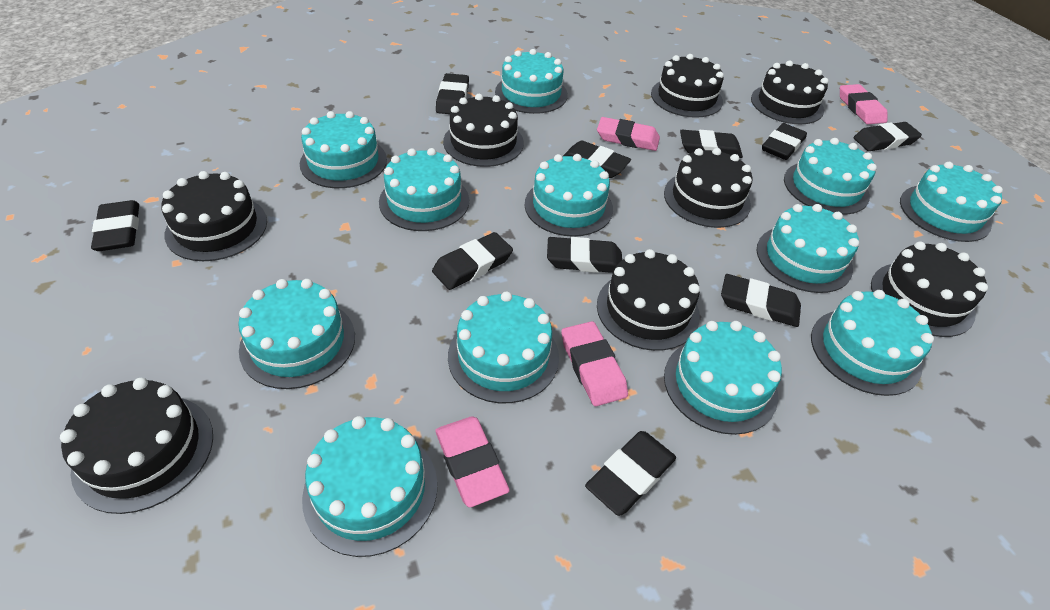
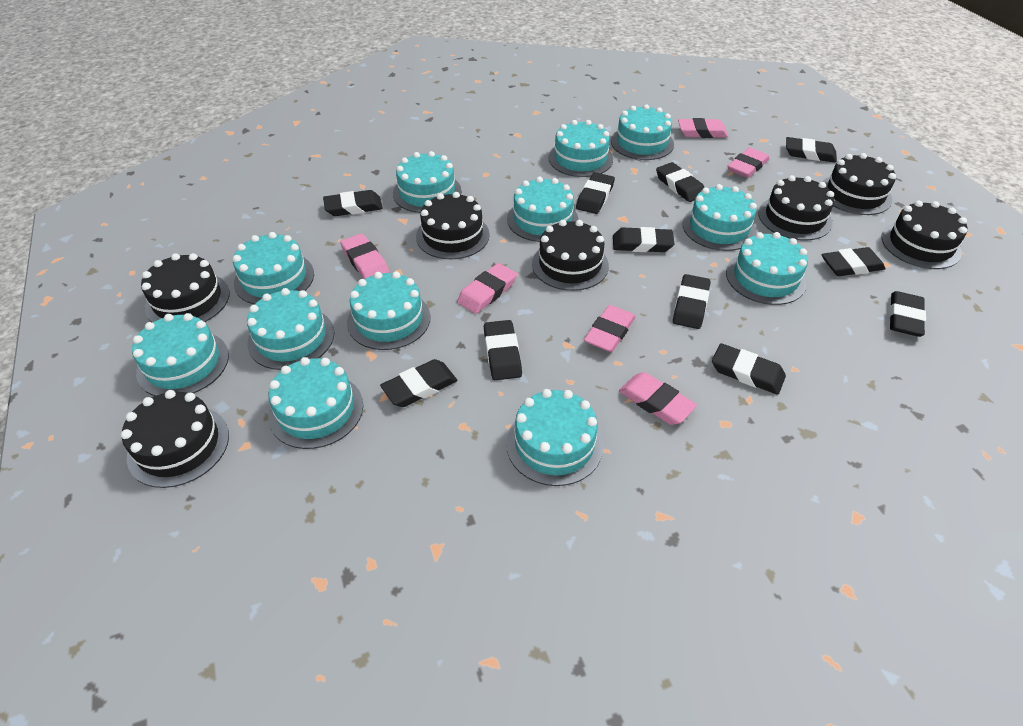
black cake: [60,378,213,514] [161,171,267,261] [443,94,524,167] [597,249,700,351] [651,54,724,118] [664,148,753,228] [751,61,828,124] [871,242,988,337] = 8 -> [121,390,229,488] [141,253,229,323] [416,192,490,259] [532,220,609,291] [758,175,834,240] [822,153,896,215] [881,201,967,269] = 7
black eraser: [91,200,139,251] [432,232,513,290] [436,73,469,114] [547,237,622,273] [563,140,631,178] [585,431,676,516] [680,130,743,158] [721,274,801,327] [762,123,807,160] [854,122,922,151] = 10 -> [323,190,383,216] [380,359,457,407] [484,320,522,380] [576,172,615,214] [613,227,674,252] [656,162,704,202] [673,274,710,329] [712,343,786,395] [786,137,837,163] [822,247,886,276] [889,291,926,337] = 11
pink eraser: [435,416,510,507] [561,321,628,406] [597,117,660,151] [840,84,888,124] = 4 -> [340,233,389,279] [457,263,517,314] [584,305,636,352] [619,372,697,425] [678,118,728,138] [727,147,769,178] = 6

